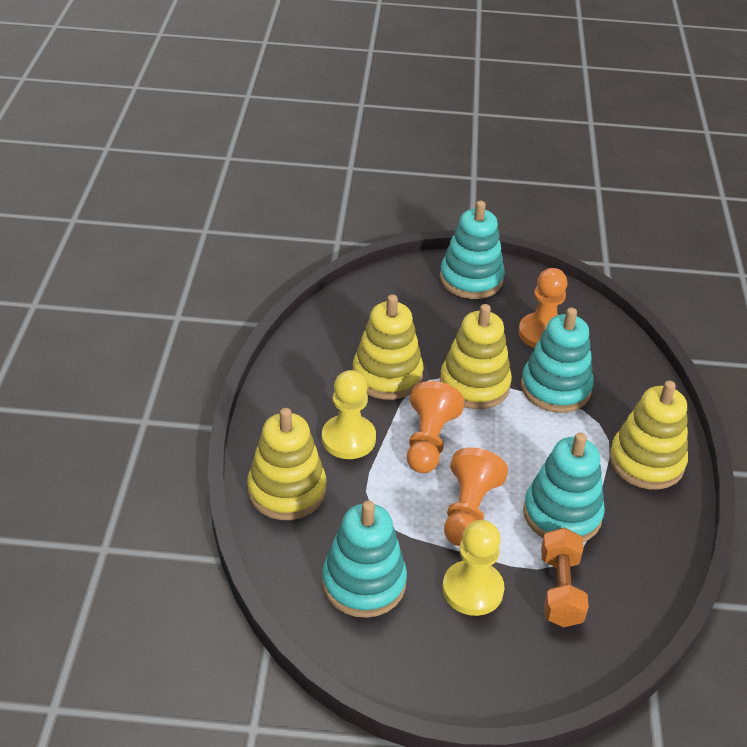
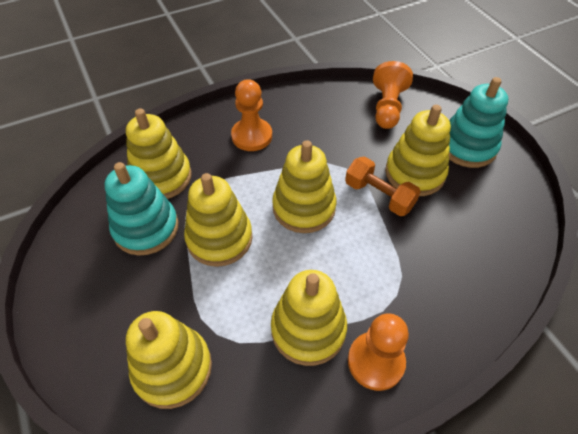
turquoise stacking toy: [322,501,407,618] [440,201,505,299] [521,308,594,413] [523,432,605,542] = 4 -> [104,162,179,256] [449,77,508,168] = 2
yellow pawn: [322,370,376,459] [442,520,505,616] = 2 -> none = 0
yellow stacking toy: [247,408,326,520] [353,294,423,400] [440,304,512,409] [609,381,688,490] = 4 -> [126,108,192,199] [126,311,212,409] [184,173,252,267] [271,270,347,366] [272,140,337,233] [385,105,451,196] = 6

